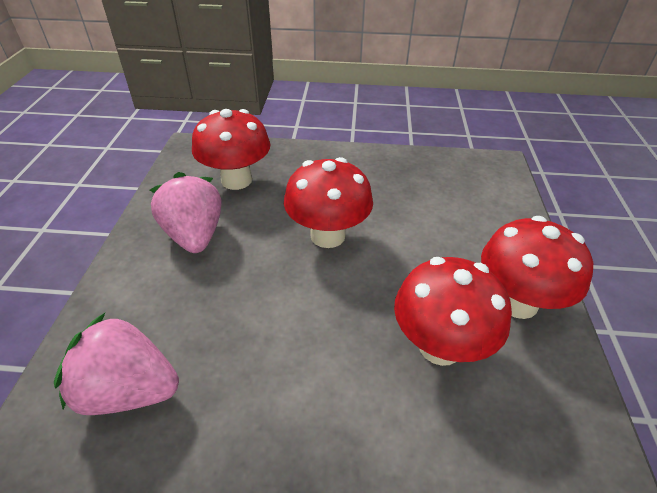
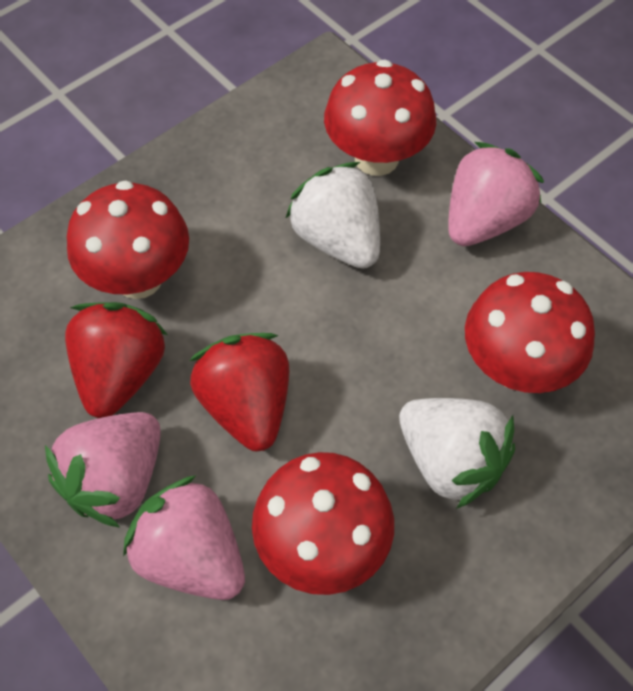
pink strawberry: [54,312,179,415] [150,172,222,253] = 2 -> [45,412,161,528] [123,475,245,600] [448,142,544,246] = 3
red strawberry: none = 0 -> [65,302,168,418] [190,333,289,452] = 2
white strawberry: none = 0 -> [285,162,380,269] [399,398,515,509] = 2

